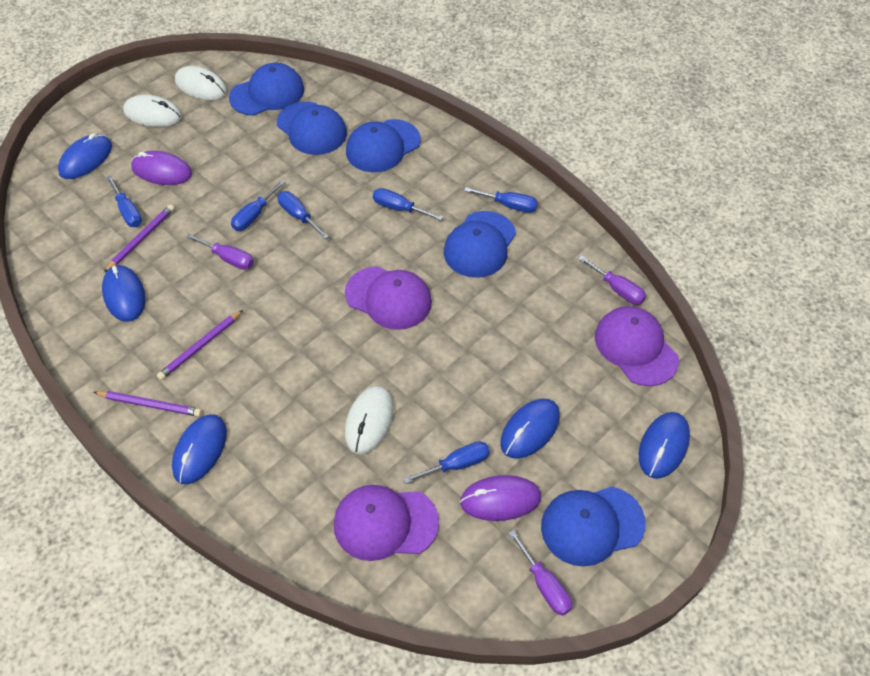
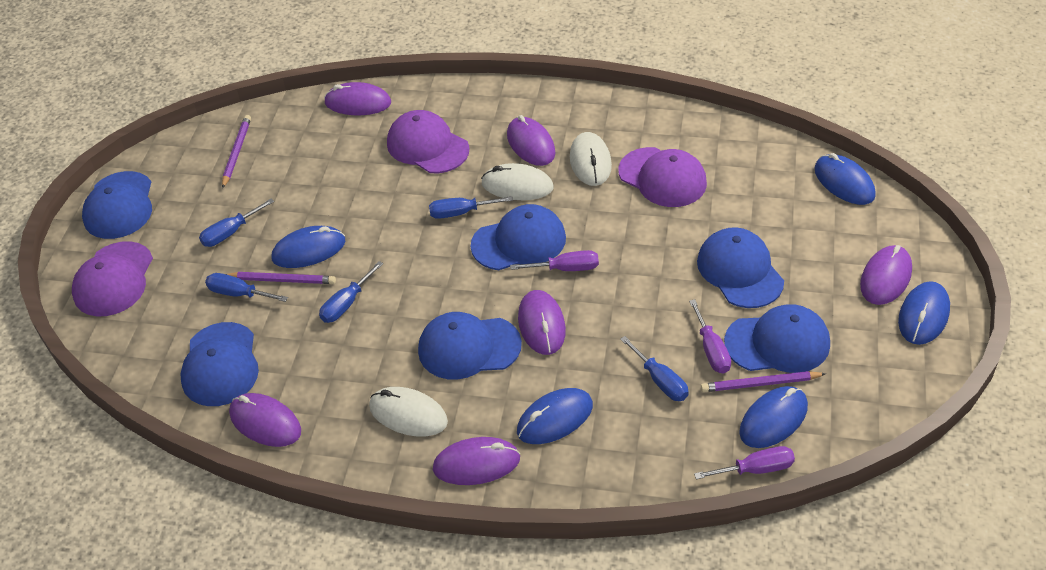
blue cap: [229,63,304,116] [277,102,347,155] [346,119,420,172] [444,211,516,278] [541,486,645,567] = 5 -> [82,171,152,239] [180,322,259,406] [418,312,522,380] [471,204,566,270] [697,227,784,308] [724,304,830,373] = 6
blue screwdriver: [106,176,142,227] [231,180,286,231] [278,191,329,239] [373,188,443,220] [403,441,490,484] [464,187,538,213] = 6 -> [199,199,274,247] [205,273,288,302] [319,261,383,323] [429,196,513,219] [620,336,689,401] = 5
purple mouse: [131,151,192,185] [460,475,541,521] = 2 -> [229,393,301,447] [324,82,391,115] [433,437,520,485] [507,115,555,166] [518,290,566,355] [860,245,912,305] = 6

